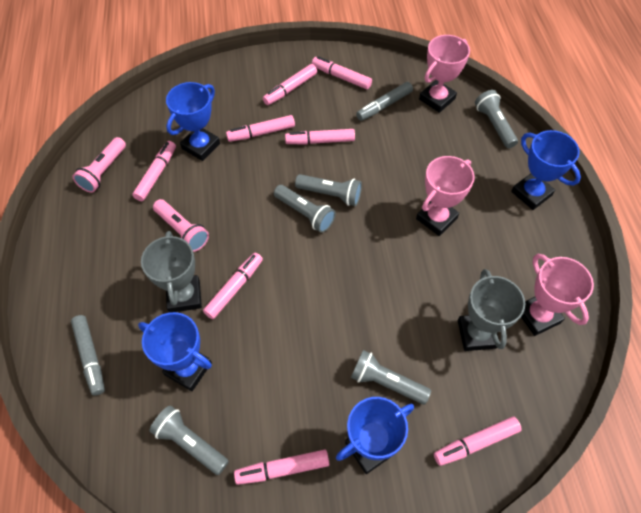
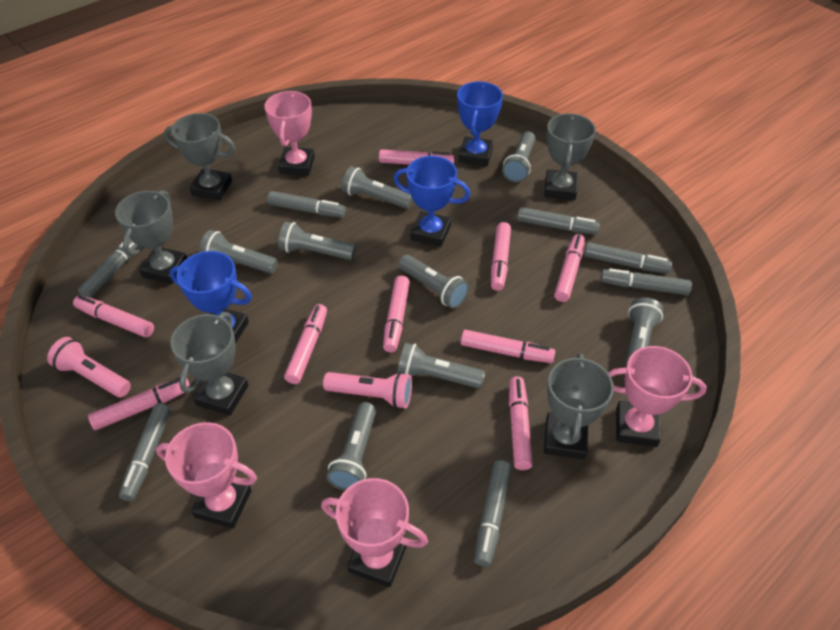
blue trophy: [138,312,212,391] [166,82,220,161] [336,397,414,474] [511,130,581,210] = 4 -> [170,251,252,344] [393,156,470,247] [457,81,503,166] = 3
grey flashlight: [149,405,229,475] [274,185,336,233] [295,174,362,206] [351,350,431,405] [475,90,518,148] = 5 -> [199,230,278,274] [278,222,356,260] [327,402,376,491] [342,166,412,209] [397,343,485,389] [398,255,469,309] [502,131,535,182] [625,297,663,368] = 8
grey marker: [71,315,105,396] [356,82,413,121] = 2 -> [78,238,138,298] [119,403,171,501] [267,191,346,217] [474,460,512,567] [517,207,600,235] [584,242,672,274] [601,269,692,295] = 7
grey trophy: [141,231,202,313] [458,269,525,351] = 2 -> [115,190,187,284] [164,113,235,201] [171,312,248,416] [544,113,596,200] [544,353,614,459] = 5
pink marker: [132,141,176,201] [203,253,263,319] [226,115,295,142] [234,450,329,485] [263,64,317,105] [285,129,355,145] [312,56,372,89] [434,417,522,466] = 8 -> [73,295,154,338] [88,378,190,430] [284,304,327,384] [379,149,454,165] [383,276,410,352] [461,330,555,363] [491,222,511,291] [509,376,533,470] [554,234,585,302] = 9
pink trophy: [416,156,475,236] [419,35,470,113] [521,254,594,336] = 3 -> [156,422,257,528] [264,91,315,176] [321,478,428,587] [608,346,707,447] = 4

